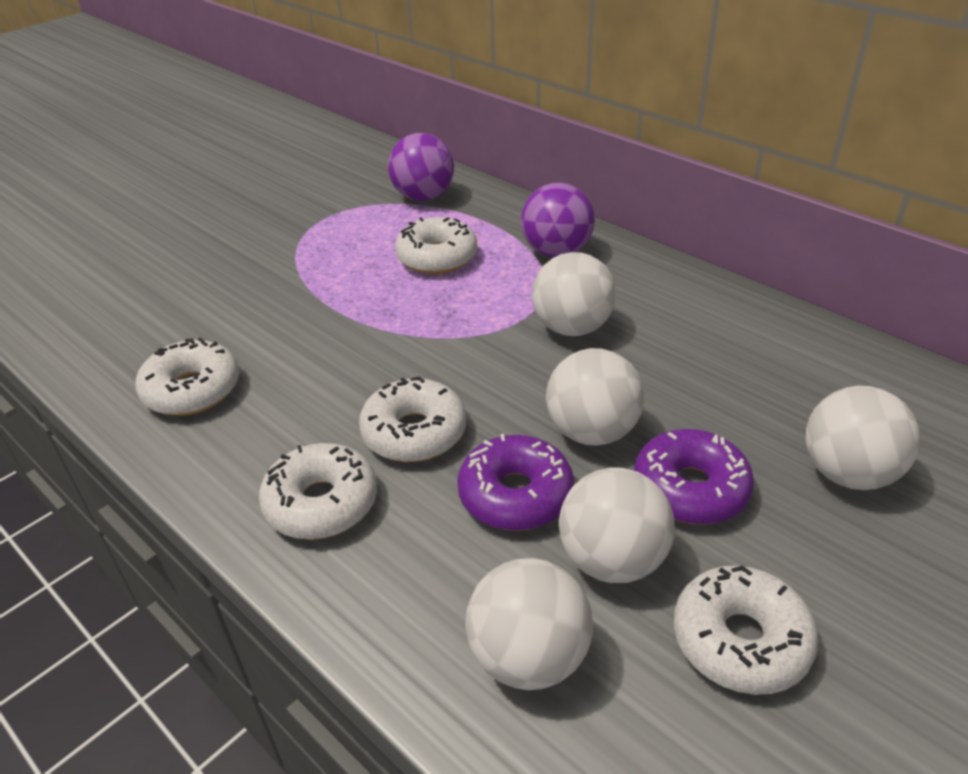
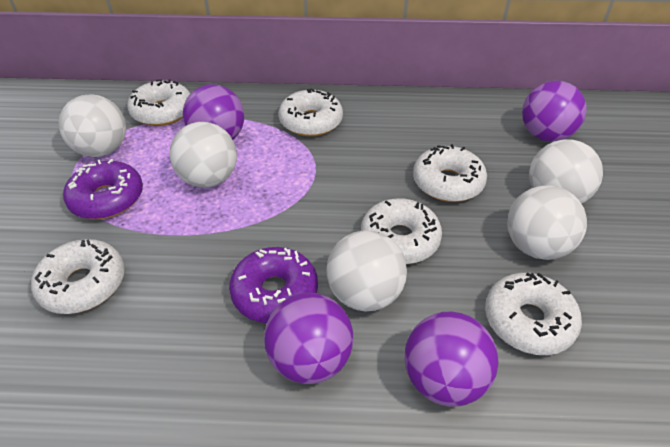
purple ball: [388,133,454,201] [521,183,595,257] = 2 -> [183,84,244,140] [264,292,353,384] [404,312,499,407] [522,81,587,142] = 4
white donut: [135,338,239,416] [259,443,377,540] [359,376,466,462] [395,217,477,274] [674,565,818,695] = 5 -> [31,239,125,314] [127,79,191,126] [279,88,343,137] [361,198,442,264] [413,144,487,202] [485,273,582,355] = 6

